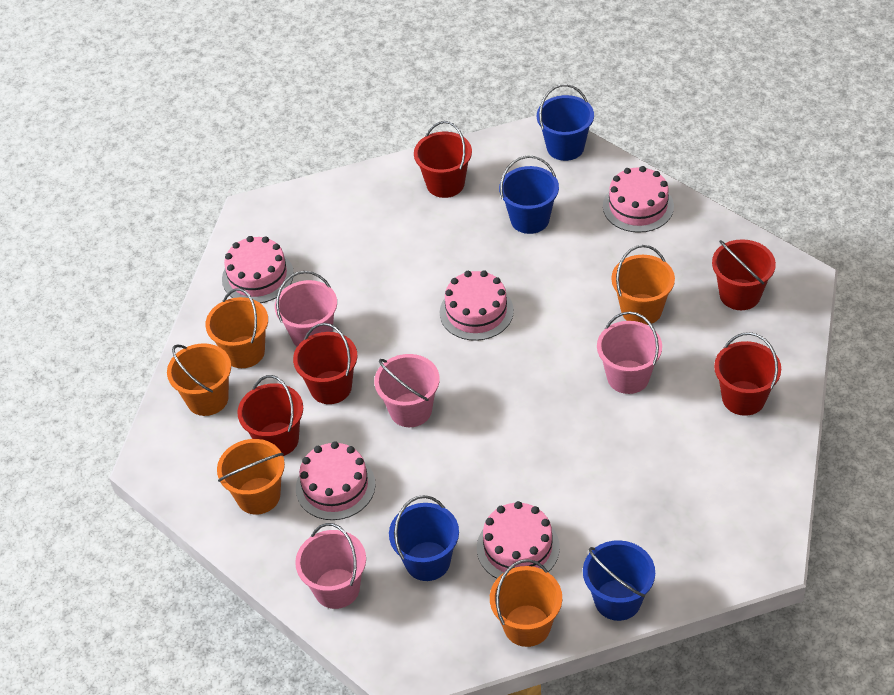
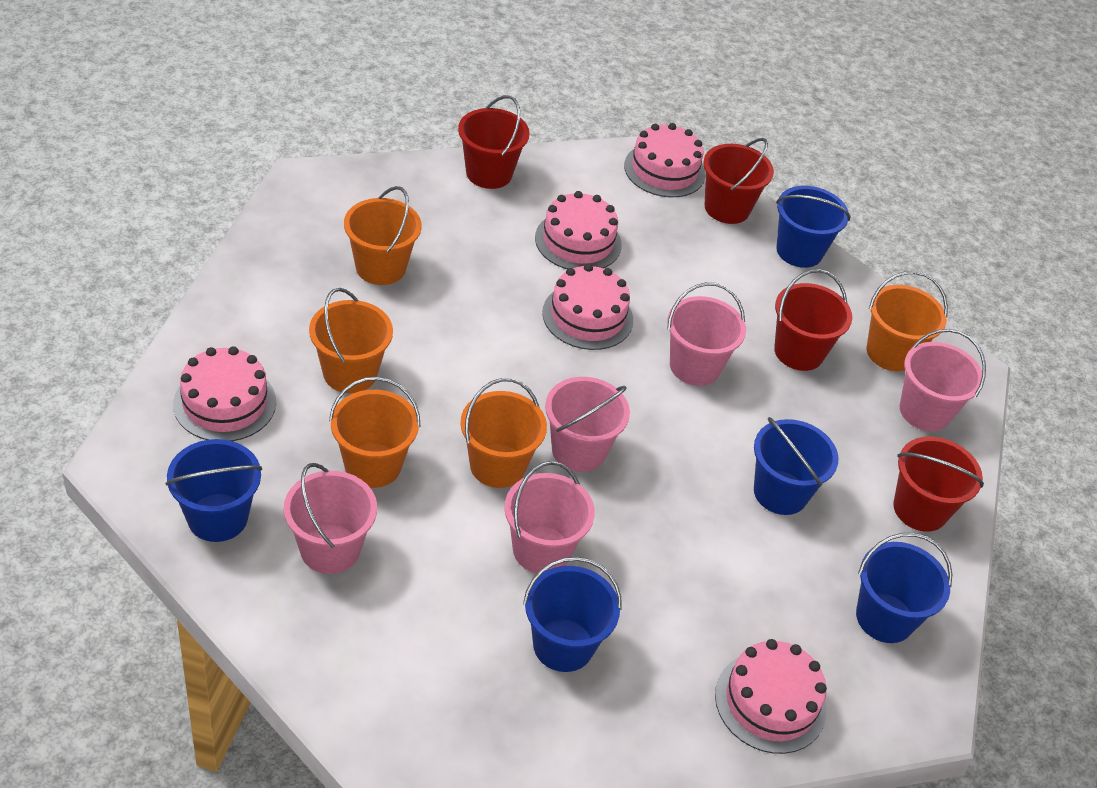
blue bucket: [389,495,459,581] [499,156,559,234] [537,84,594,161] [583,540,655,621] = 4 -> [165,439,262,542] [523,557,622,672] [754,417,839,515] [776,186,851,268] [856,533,952,643] = 5
pink bucket: [275,271,337,347] [295,523,366,609] [374,354,440,427] [597,311,662,394] = 4 -> [284,463,377,574] [504,461,595,573] [545,377,630,472] [667,282,746,386] [900,329,986,431] = 5
red bucket: [237,375,303,456] [293,323,357,404] [414,121,472,198] [712,239,776,310] [714,332,781,416] = 5 -> [458,95,529,189] [703,138,774,224] [774,269,852,371] [893,437,984,532] = 4

